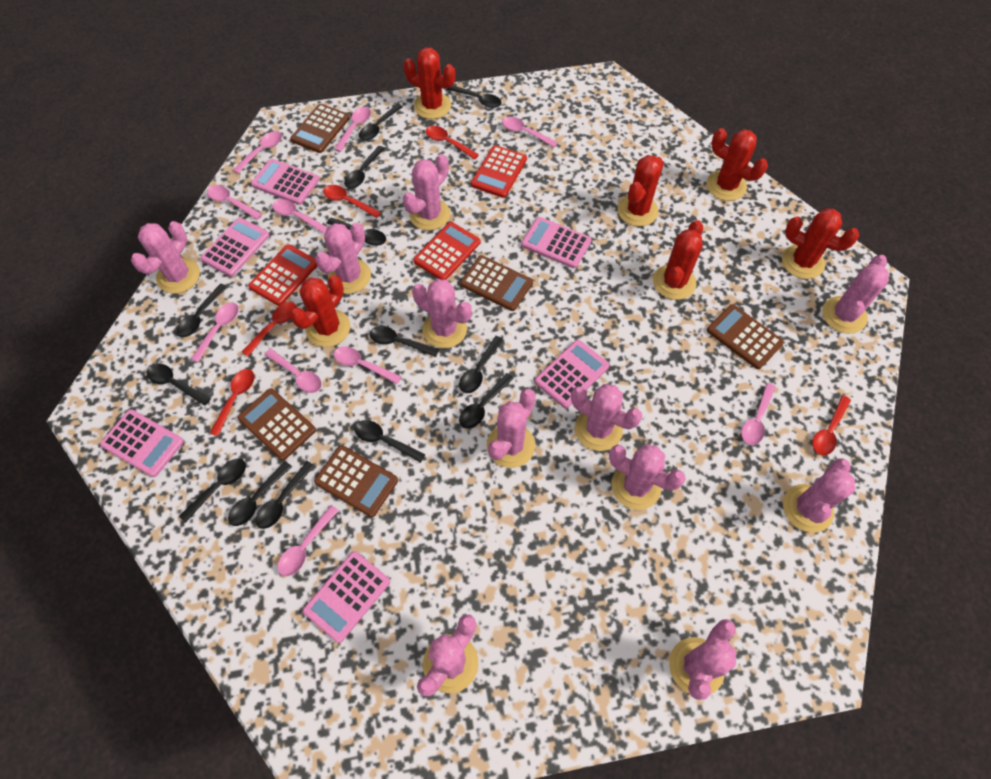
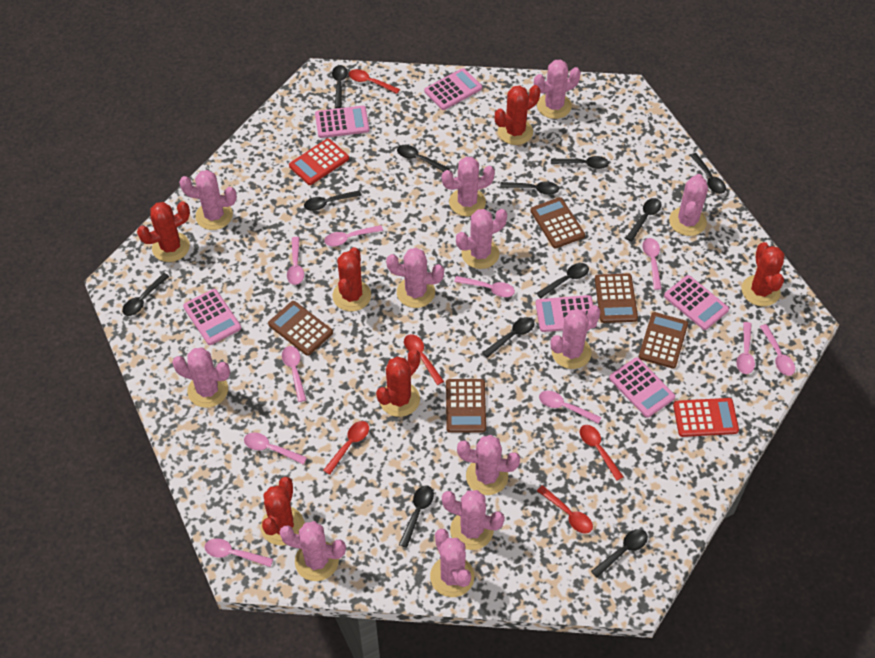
black spoon: [146,364,211,406] [176,284,227,337] [179,459,246,523] [228,461,292,526] [255,461,314,529] [327,217,386,246] [344,146,385,188] [354,420,425,463] [359,104,403,140] [369,326,439,357] [447,86,502,108] [459,336,503,393] [459,373,514,428] = 13 -> [122,273,169,316] [304,190,362,211] [332,65,348,108] [397,145,450,172] [399,485,434,548] [482,317,534,358] [500,181,559,195] [536,263,589,298] [551,156,609,169] [591,529,648,578] [625,198,662,242] [690,153,726,194] = 12
pink cactus: [131,221,200,294] [315,223,371,294] [403,154,450,230] [412,279,472,348] [417,615,478,696] [487,389,536,468] [571,384,642,451] [609,444,686,510] [669,619,736,700] [783,459,855,533] [822,255,889,334] = 11 -> [172,348,230,408] [179,170,237,230] [279,521,346,581] [386,248,444,308] [430,529,475,597] [442,157,495,217] [442,490,505,550] [456,209,507,269] [457,435,520,495] [534,60,581,119] [551,305,600,369] [669,174,708,236] = 12
red calculator: [248,244,317,306] [413,222,481,280] [471,145,527,198] = 3 -> [289,139,349,185] [673,398,739,437] = 2

